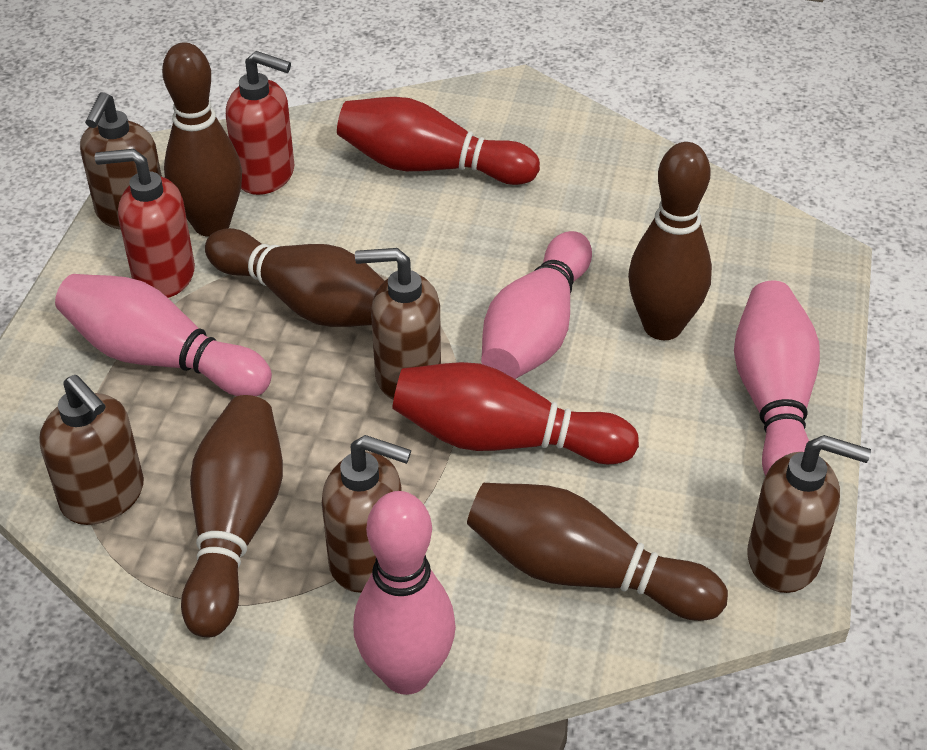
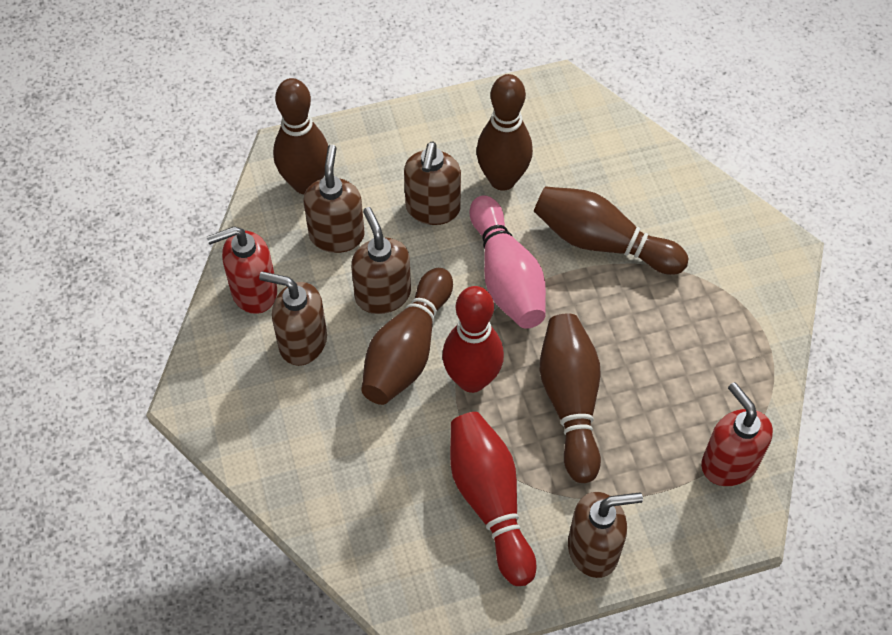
pink bowling pin: [55,274,272,396] [353,491,456,695] [481,231,592,379] [734,281,820,476] = 4 -> [470,195,546,329] = 1

